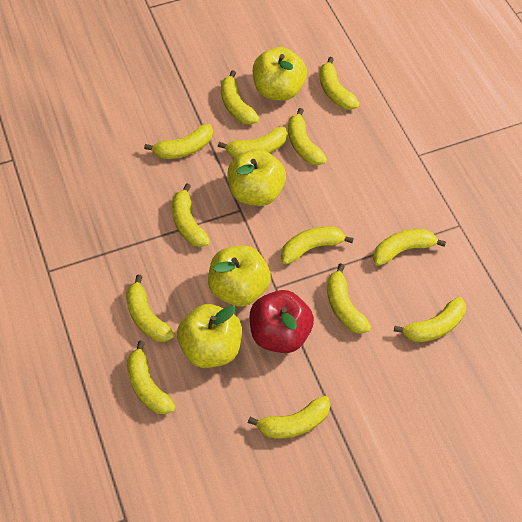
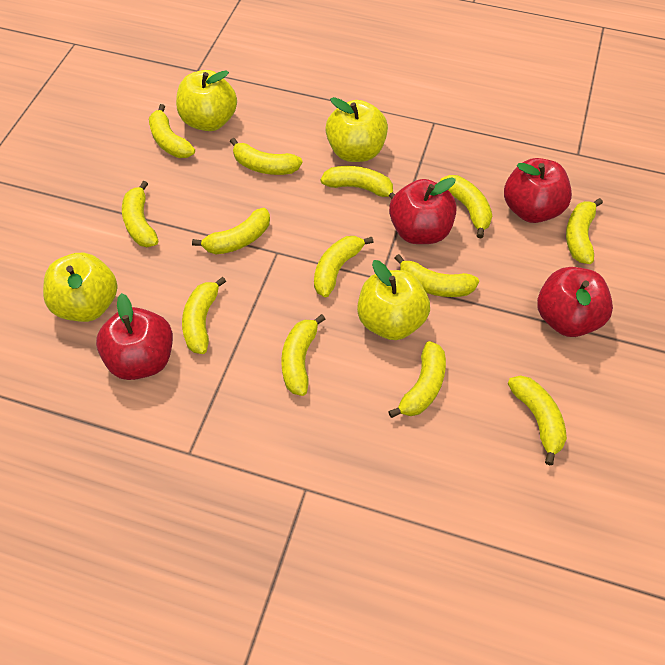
red apple: [250,290,314,353] = 1 -> [96,293,173,380] [389,177,457,244] [504,158,572,223] [537,267,613,337] = 4

